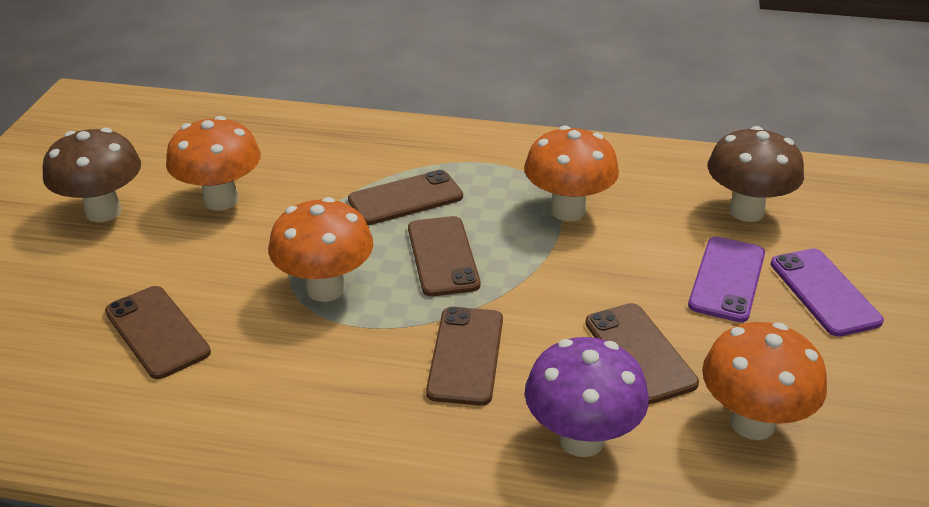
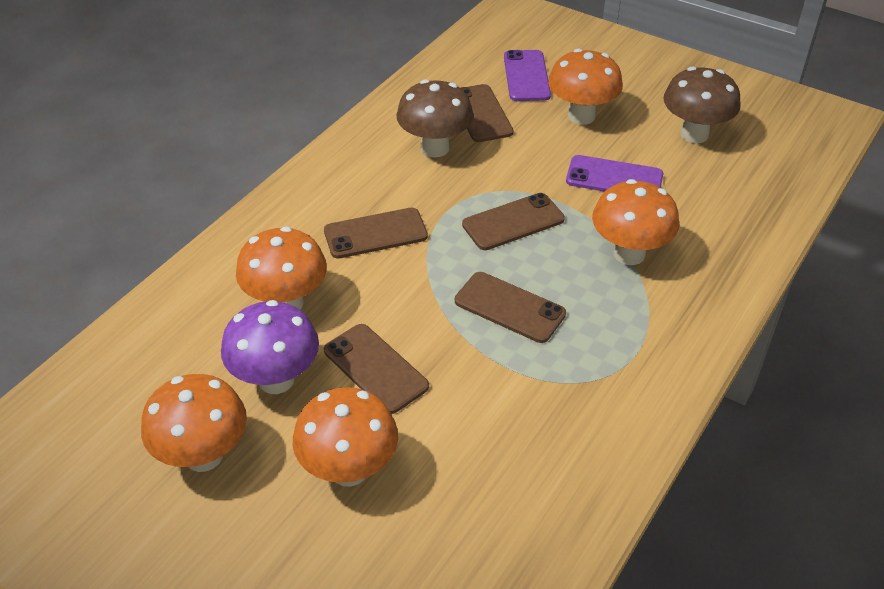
orange mushroom: [166,116,261,210] [268,197,373,302] [524,126,619,221] [702,322,827,440] = 4 -> [141,374,247,472] [236,227,327,310] [293,387,398,487] [548,49,623,125] [592,179,679,265] = 5

